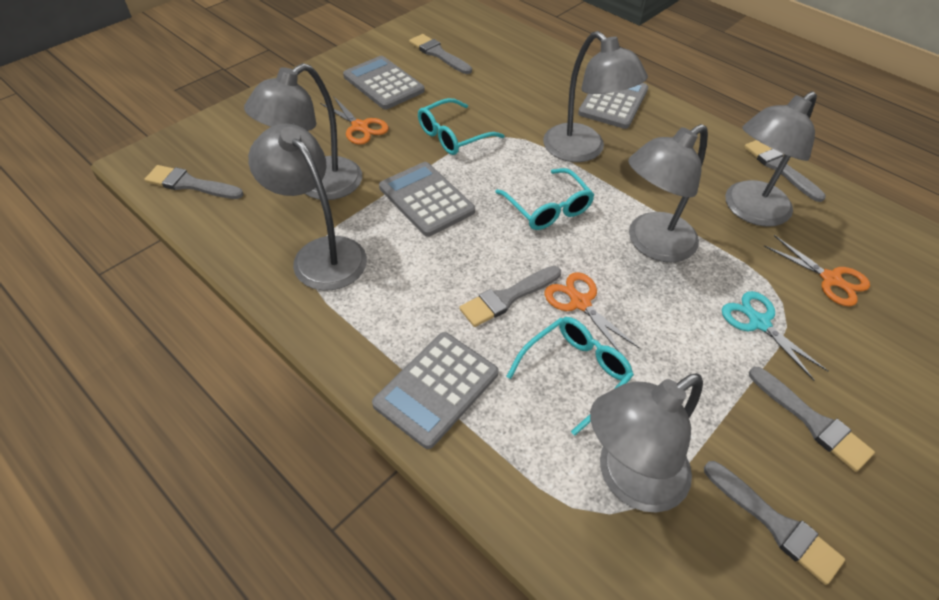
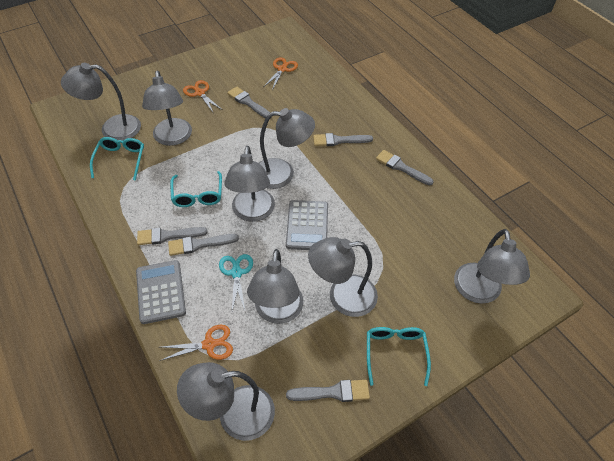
grey calculator: [343,56,425,109] [372,332,499,449] [379,162,475,237] [578,83,648,129] = 4 -> [136,260,186,324] [286,200,328,250] = 2
grey lamp: [244,63,362,200] [248,124,367,291] [543,31,648,162] [590,373,703,513] [628,124,708,262] [725,91,817,227] = 6 -> [61,63,141,141] [142,71,192,146] [177,362,275,441] [225,146,275,222] [247,249,303,324] [259,108,315,189] [308,237,378,317] [454,229,530,304] = 8

